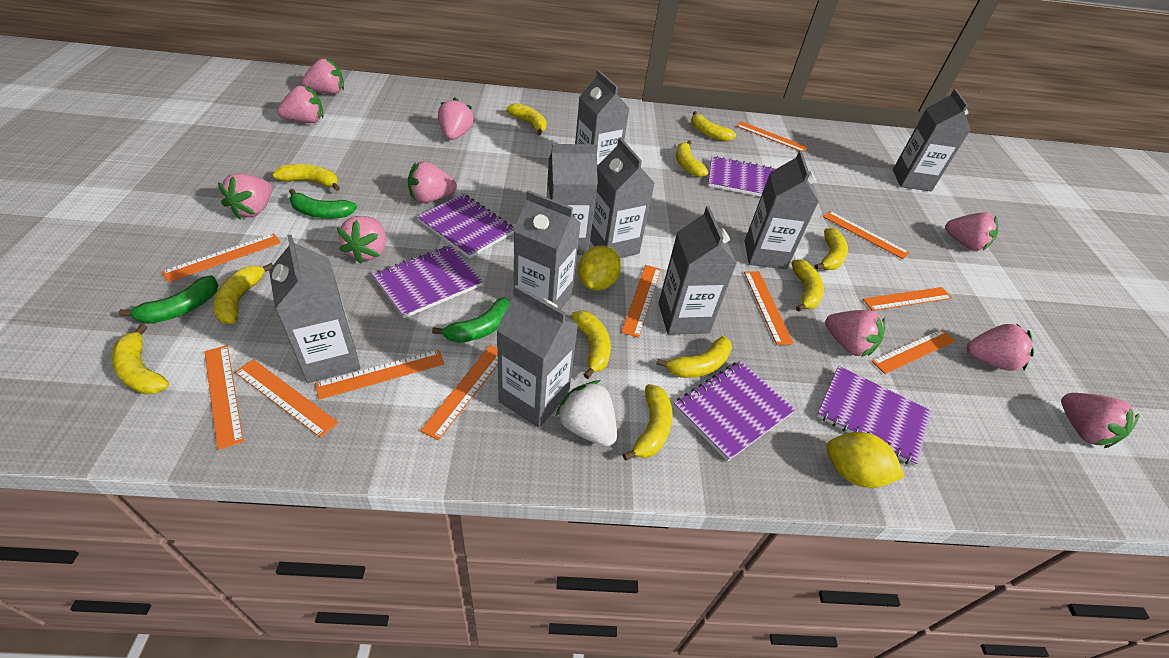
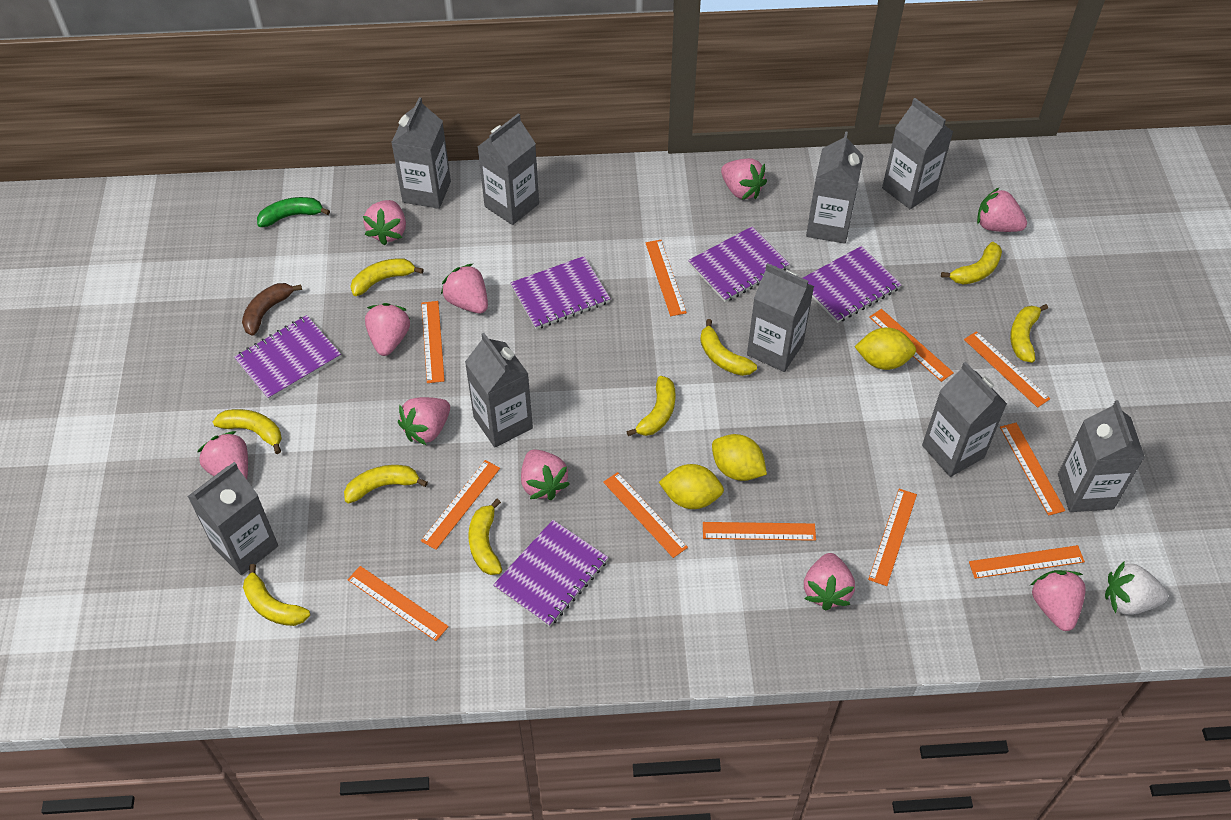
brown banana: none = 0 -> [242,283,302,336] = 1
green banana: [119,275,218,324] [289,189,357,218] [432,297,510,343] = 3 -> [257,197,330,227] = 1
yellow banana: [111,324,169,395] [213,263,273,324] [272,164,340,191] [506,103,547,135] [571,310,611,379] [623,384,673,461] [656,336,732,378] [676,141,708,177] [691,111,736,142] [791,259,824,312] [814,228,848,270] = 11 -> [213,409,282,454] [243,564,310,626] [344,465,428,503] [351,258,424,296] [468,499,502,575] [626,376,675,436] [700,319,757,376] [941,242,1002,285] [1010,304,1048,363] = 9
yellow lemon: [578,246,621,290] [826,432,905,488] = 2 -> [659,464,724,509] [712,434,767,481] [855,327,916,370] = 3

